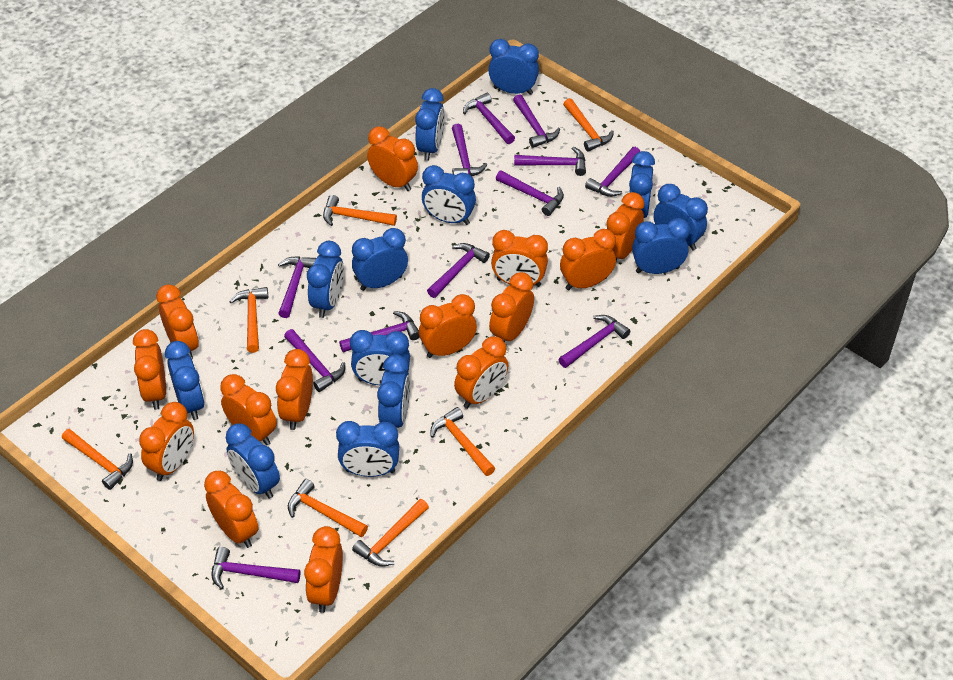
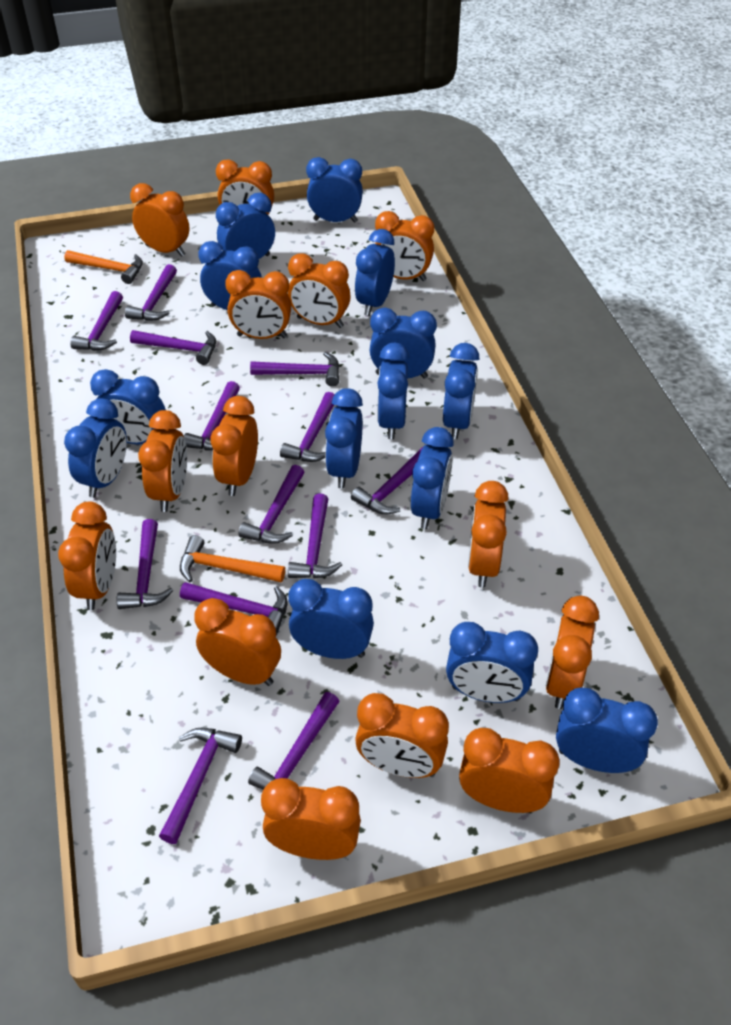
blue clock: [165,341,205,420] [226,423,280,499] [307,241,344,318] [336,421,399,477] [350,330,410,385] [352,228,408,291] [377,354,410,428] [415,88,445,161] [422,165,476,225] [488,39,539,95] [629,151,655,218] [632,218,690,274] [653,184,708,250] = 13 -> [64,398,127,498] [90,369,166,444] [198,241,262,310] [216,193,275,259] [288,579,374,659] [306,157,363,223] [325,388,363,488] [355,229,395,316] [370,308,437,379] [377,342,409,439] [411,427,454,529] [443,343,480,439] [446,622,538,703] [556,687,658,773] = 14
orange hammer: [62,429,133,490] [229,287,268,353] [288,479,368,537] [323,195,397,226] [352,499,429,567] [430,407,495,476] [563,98,614,152] = 7 -> [64,250,143,284] [180,535,285,582] = 2
purple hammer: [211,547,301,589] [278,256,316,318] [284,329,345,392] [339,311,420,353] [427,243,490,298] [452,123,487,176] [463,93,515,144] [496,170,564,216] [513,94,560,148] [514,147,586,176] [558,315,631,368] [585,147,640,197] = 12 -> [70,291,123,351] [116,519,173,609] [125,264,177,321] [130,330,216,365] [159,728,242,844] [180,582,288,636] [184,381,240,451] [239,465,304,544] [248,692,340,790] [250,352,339,387] [280,392,335,462] [288,493,342,578] [351,446,424,515] = 13

